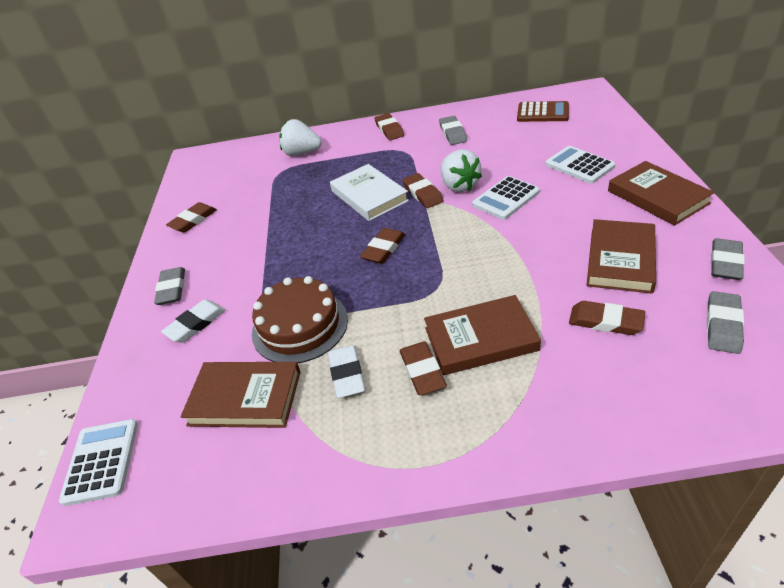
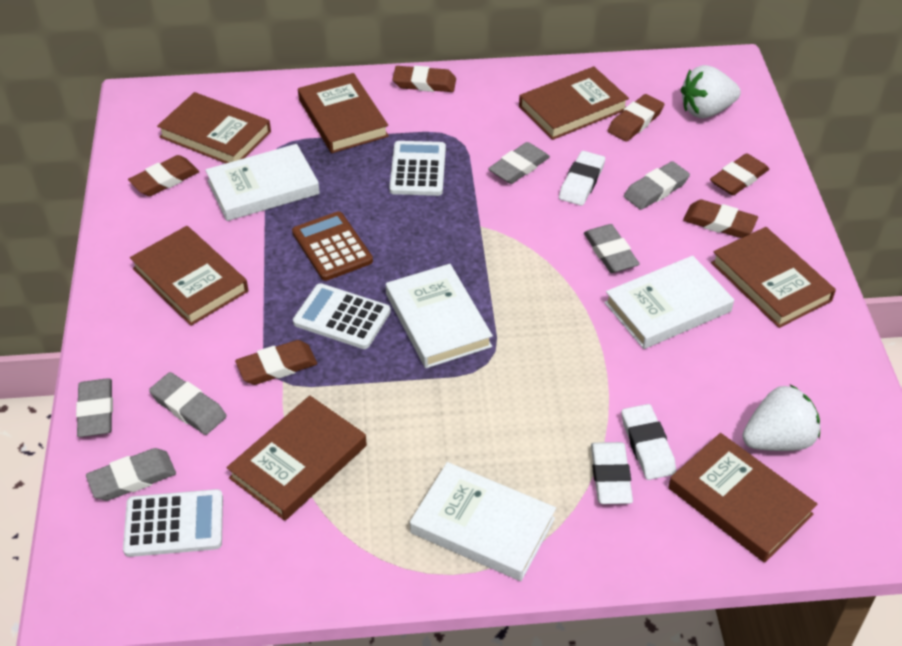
brown book: [180,362,300,428] [424,295,541,375] [586,219,656,294] [608,161,715,226] = 4 -> [130,226,248,326] [157,92,271,163] [227,396,367,521] [298,73,389,153] [519,66,629,140] [668,433,817,563] [711,227,836,328] = 7
brown cake: [252,276,348,363] = 1 -> none = 0
grey eraser: [154,267,185,305] [439,116,467,145] [707,291,744,354] [711,238,745,280] = 4 -> [76,378,113,437] [86,448,176,501] [149,372,227,435] [488,142,550,184] [584,224,640,273] [624,161,690,210] = 6
white book: [330,164,409,221] = 1 -> [205,144,320,221] [386,264,493,368] [410,462,556,581] [604,256,734,349] = 4
white eraser: [161,300,226,343] [328,345,365,398] = 2 -> [559,151,605,206] [591,442,633,504] [622,404,676,480] = 3

